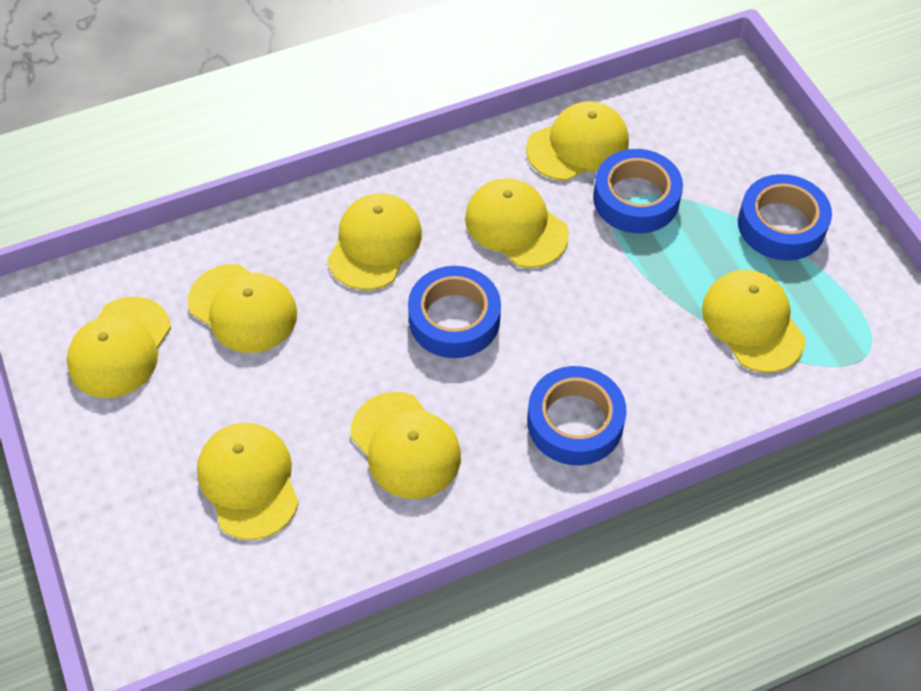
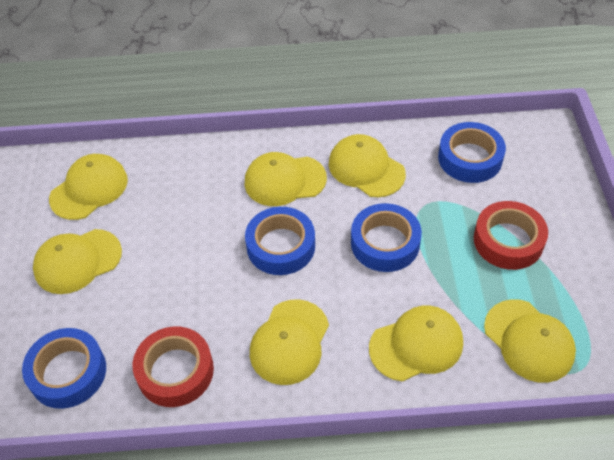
red tape: none = 0 -> [132,326,214,407] [474,201,548,270] = 2
yellow cap: [67,297,171,398] [188,264,297,353] [197,423,299,540] [327,193,422,290] [351,392,461,499] [465,178,569,268] [526,101,629,181] [702,270,806,373] = 8 -> [33,229,122,294] [49,154,128,220] [245,152,327,206] [250,299,329,385] [329,134,406,197] [369,306,463,382] [484,299,576,383] = 7

